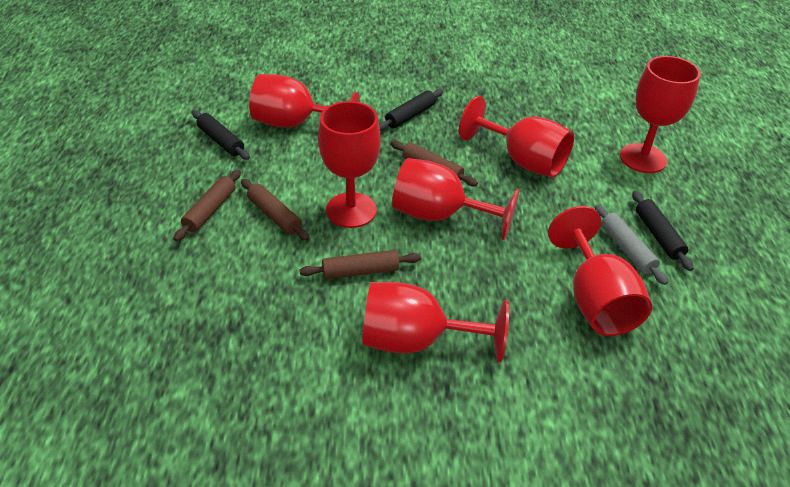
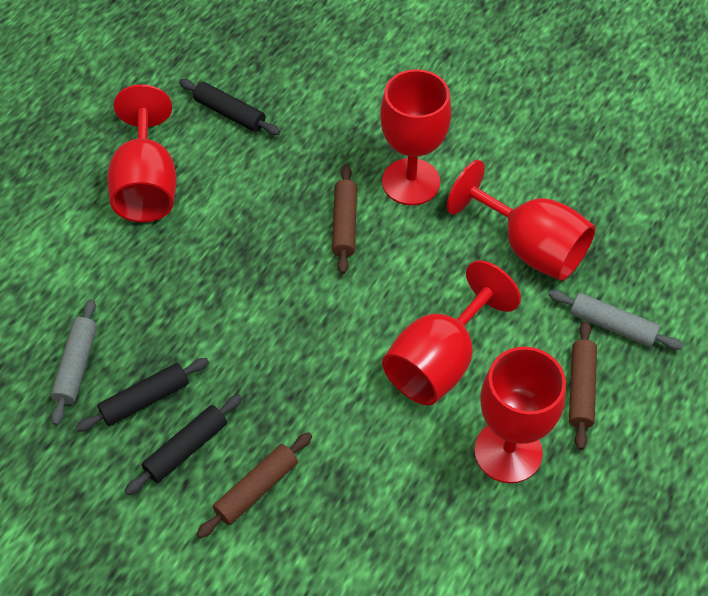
brown rolling pin: [174,170,241,241] [241,179,310,241] [299,250,421,279] [391,141,478,186] = 4 -> [197,432,312,538] [332,165,357,274] [569,321,597,450] = 3
grey rolling pin: [595,205,668,285] = 1 -> [51,299,97,425] [549,290,683,350] = 2
red goblet: [249,74,360,127] [318,101,381,228] [362,282,509,363] [392,158,520,240] [459,96,574,178] [548,206,652,336] [620,56,700,173] = 7 -> [107,84,177,222] [380,69,451,205] [382,260,521,405] [447,160,596,281] [474,347,566,483] = 5

